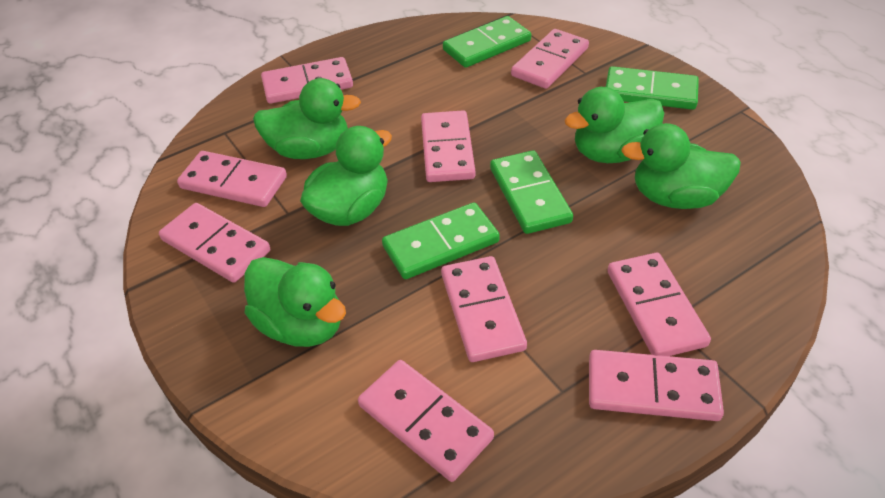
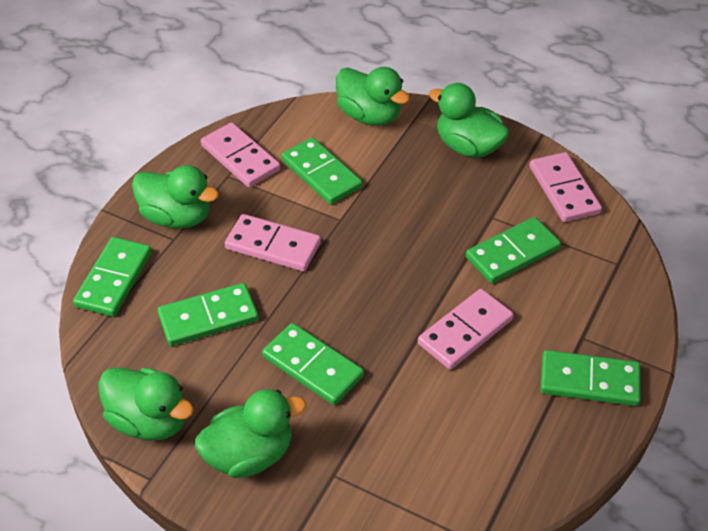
green domino: [382,202,500,279] [443,16,531,68] [490,150,573,234] [606,66,699,110] = 4 -> [73,237,152,317] [158,283,259,346] [262,323,364,405] [281,137,362,205] [466,217,561,284] [540,350,641,406] = 6
pink domino: [159,203,270,283] [177,151,287,207] [261,57,353,104] [358,360,494,482] [421,110,475,182] [441,256,527,362] [511,29,589,89] [589,350,724,421] [608,253,711,356] = 9 -> [201,122,280,188] [225,214,321,271] [418,289,514,370] [530,152,602,222] = 4

